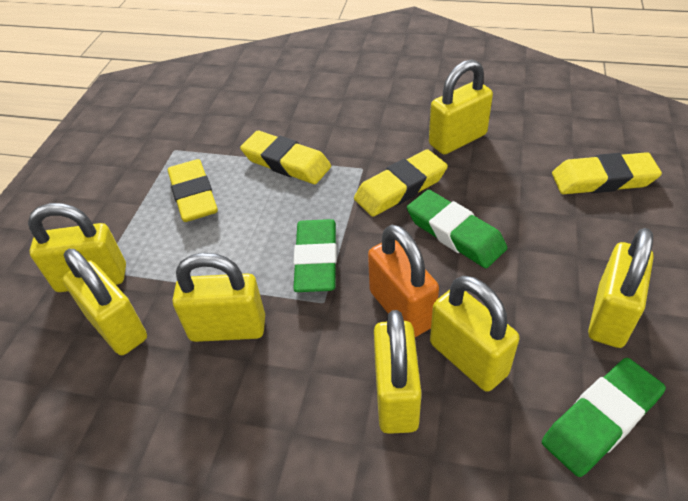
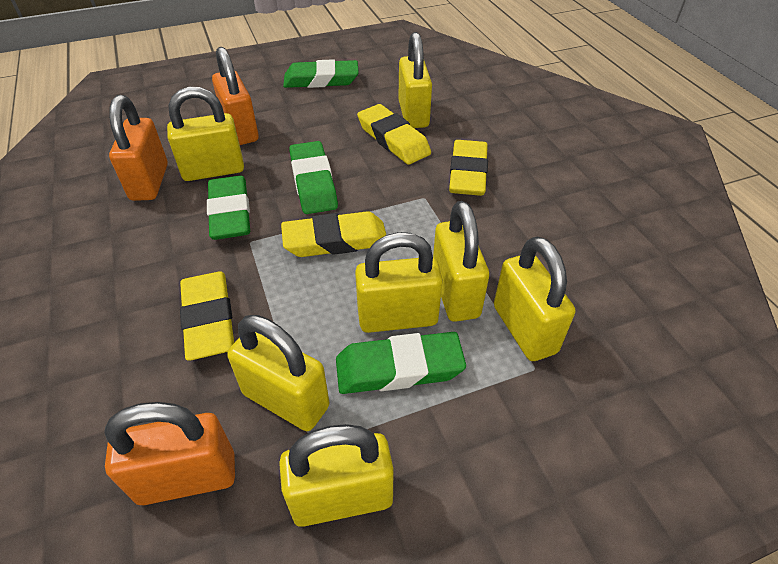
green eraser: [293,219,337,292] [407,190,507,268] [542,358,666,477] = 3 -> [207,176,250,240] [283,59,359,88] [289,141,338,214] [336,332,466,394] = 4
orange padlock: [368,225,439,337] = 1 -> [104,402,235,505] [109,95,168,201] [212,47,259,145] = 3

